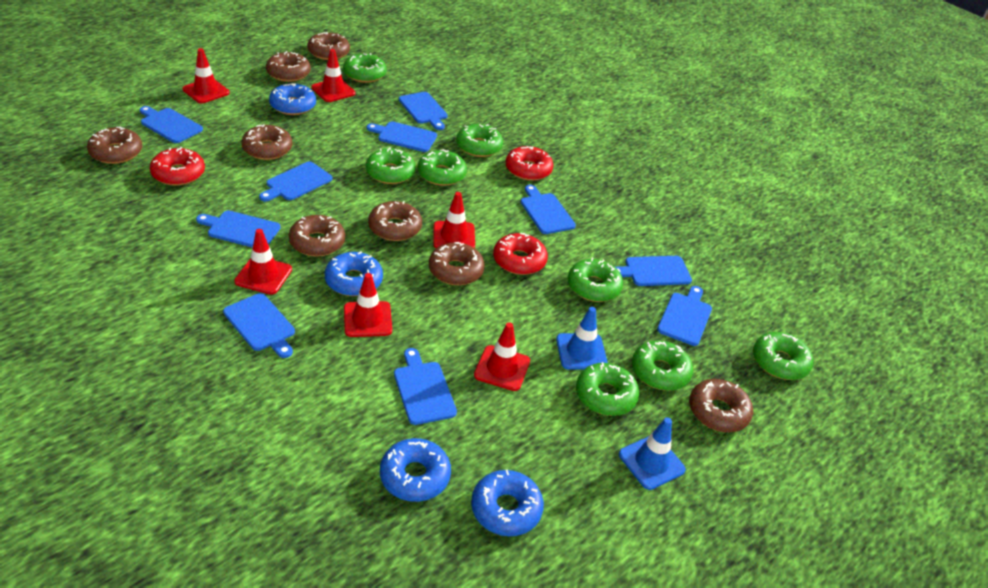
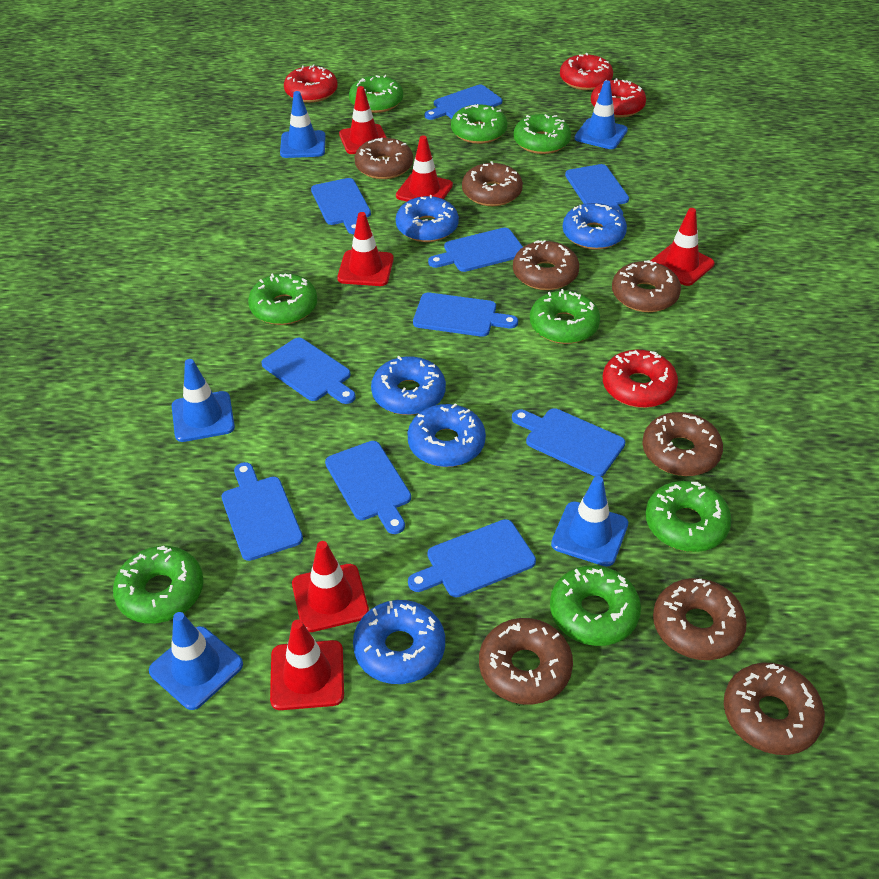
blue donut: [269,83,316,115] [325,251,383,296] [380,438,451,502] [471,470,544,536] = 4 -> [353,600,445,684] [371,356,446,415] [396,195,459,242] [408,403,486,467] [563,203,627,250] = 5
blue traffic cone: [556,307,608,370] [619,417,686,490] = 2 -> [149,612,243,710] [172,359,235,442] [280,91,325,158] [551,476,628,567] [574,80,628,149] = 5
red donut: [150,147,205,186] [493,233,548,275] [505,146,553,181] = 3 -> [284,65,338,103] [560,53,613,90] [591,78,646,118] [603,350,678,408] = 4

